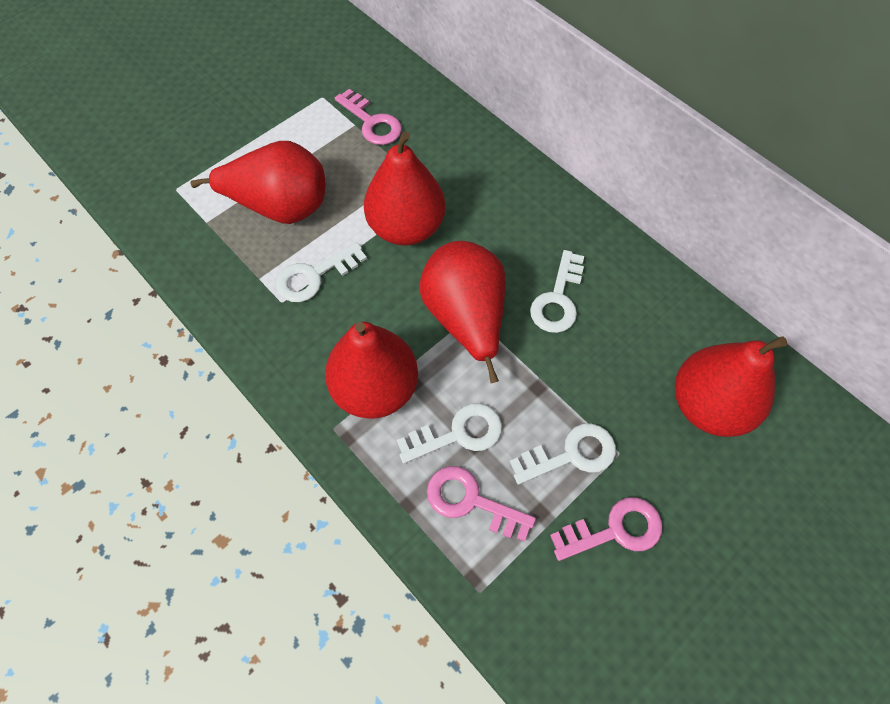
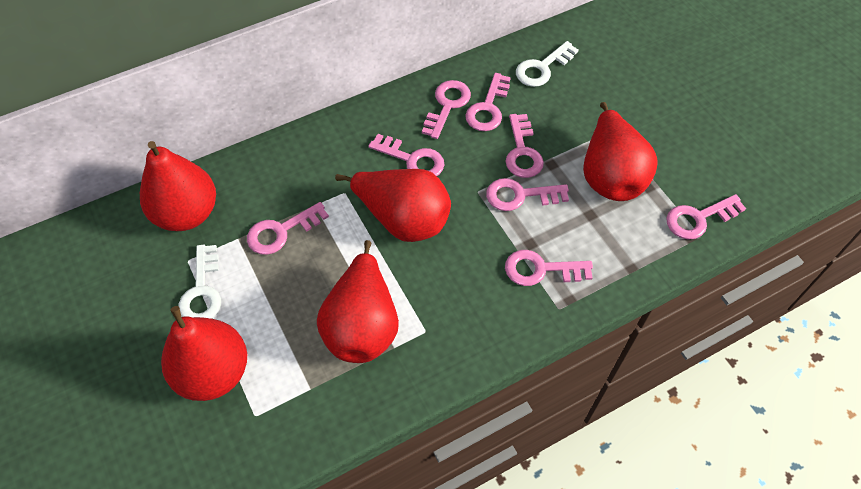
pink key: [335,89,402,145] [427,466,536,542] [550,497,662,561] = 3 -> [247,202,329,255] [368,134,444,176] [422,80,471,139] [465,73,511,131] [486,178,569,211] [505,114,544,178] [505,250,593,286] [666,194,746,240] = 8
white key: [276,242,367,302] [397,403,502,464] [510,423,616,485] [530,250,584,333] = 4 -> [179,245,221,319] [516,41,579,87] = 2

